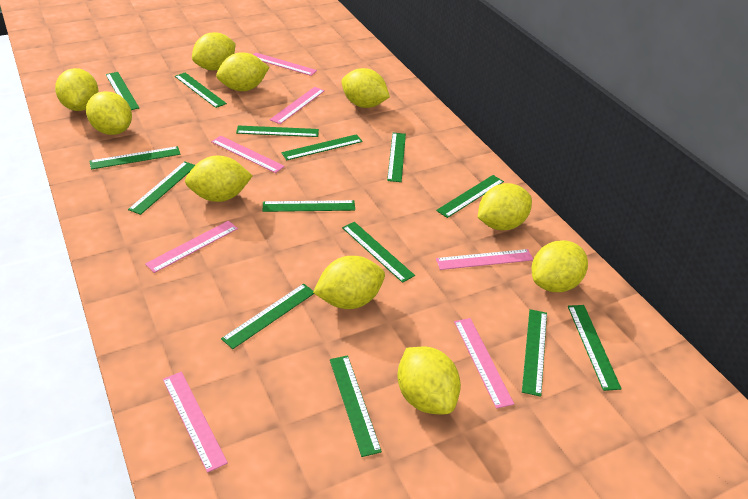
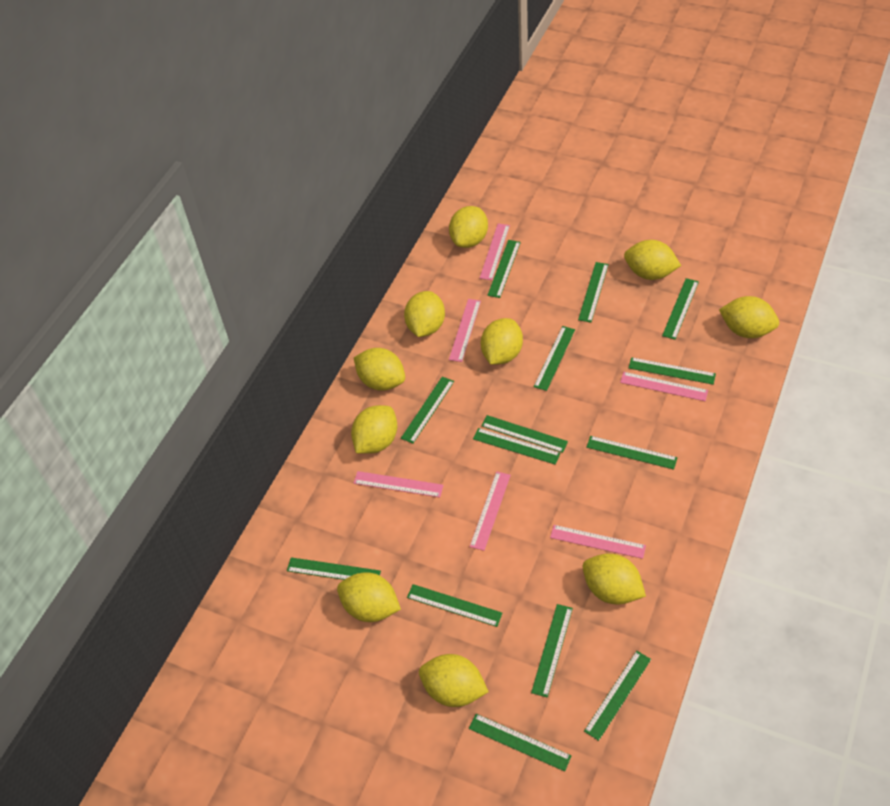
pink ruler: [145,221,238,273] [163,372,228,473] [211,136,285,173] [253,52,317,76] [270,87,325,124] [436,249,533,270] [454,318,514,409] = 7 -> [354,471,444,498] [449,299,481,362] [470,471,511,551] [480,224,510,280] [550,525,646,559] [620,372,708,401] = 6

